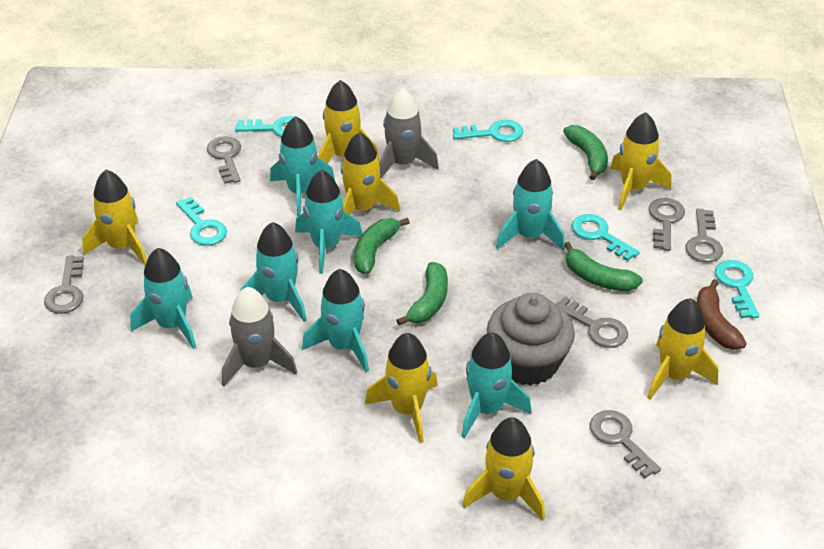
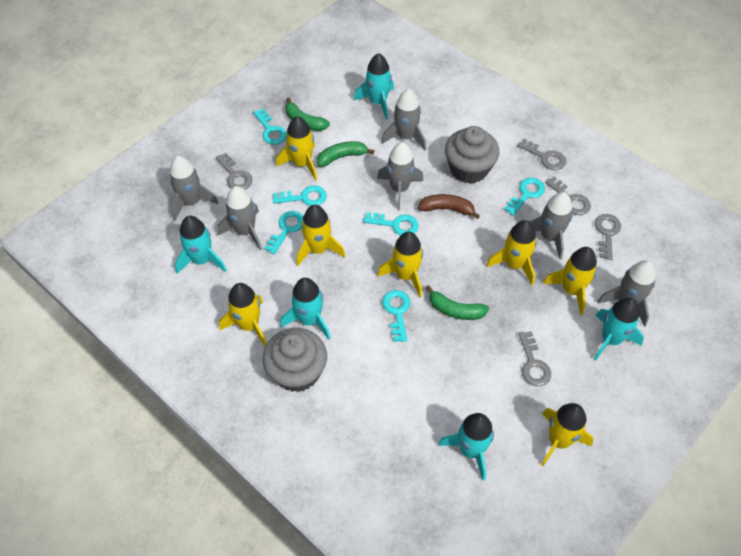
green banana: [354,218,410,275] [396,262,448,326] [563,125,608,180] [564,242,643,291] = 4 -> [286,98,330,131] [317,141,374,167] [426,285,489,320] = 3
grey cupcake: [487,293,575,386] = 1 -> [263,328,327,392] [445,126,499,184] = 2
grey key: [44,255,84,314] [207,136,241,184] [555,297,628,348] [590,410,661,478] [649,198,685,251] [686,209,723,263] = 6 -> [216,153,252,190] [517,138,566,170] [518,331,551,386] [545,176,591,215] [595,214,621,260] = 5
grey rocket: [222,287,297,387] [379,88,439,178] = 2 -> [169,156,219,221] [217,186,262,250] [377,142,424,210] [382,89,426,150] [529,192,573,260] [597,260,656,327] = 6
turquoise key: [176,197,227,246] [235,116,302,137] [453,120,523,142] [572,214,639,261] [715,260,759,318] = 5 -> [253,109,287,145] [264,211,303,254] [272,185,327,206] [363,212,419,235] [382,290,410,342] [504,178,545,216] = 6
turquoise rocket: [130,248,196,349] [241,222,307,322] [270,116,335,217] [295,170,362,274] [302,269,369,372] [462,332,531,438] [496,159,565,250] = 7 -> [175,216,227,274] [280,278,331,340] [354,53,394,120] [438,413,494,481] [594,298,644,361] = 5

